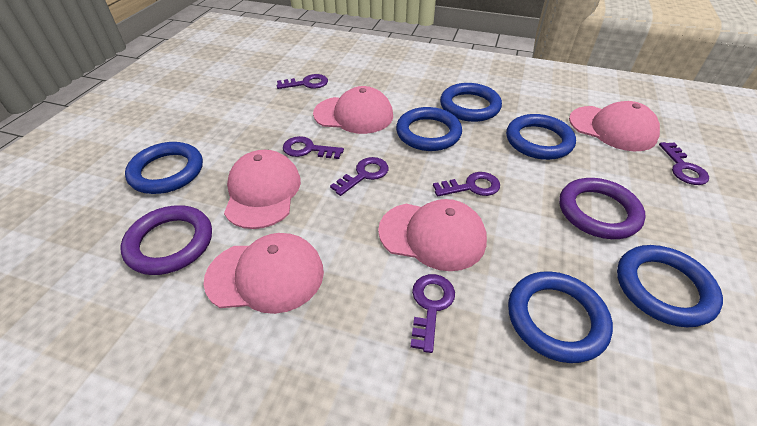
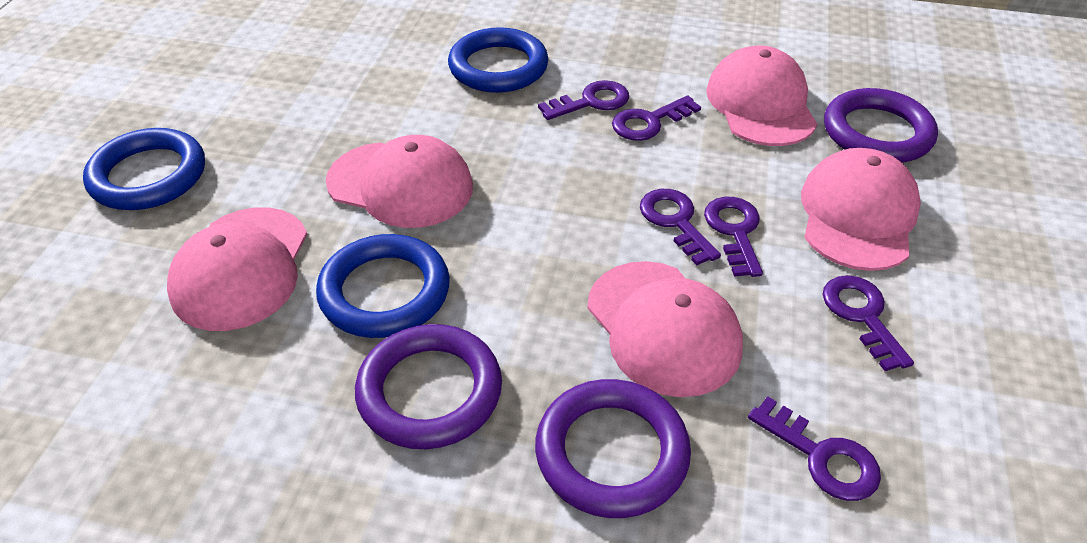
blue ring: [125,142,203,194] [396,107,462,151] [440,83,502,122] [506,114,576,160] [508,271,613,363] [617,245,723,328] = 6 -> [83,128,205,210] [316,234,450,338] [448,27,548,93] = 3
purple ring: [121,205,212,275] [559,178,646,239] = 2 -> [355,324,502,449] [535,379,691,518] [824,88,938,163] = 3

